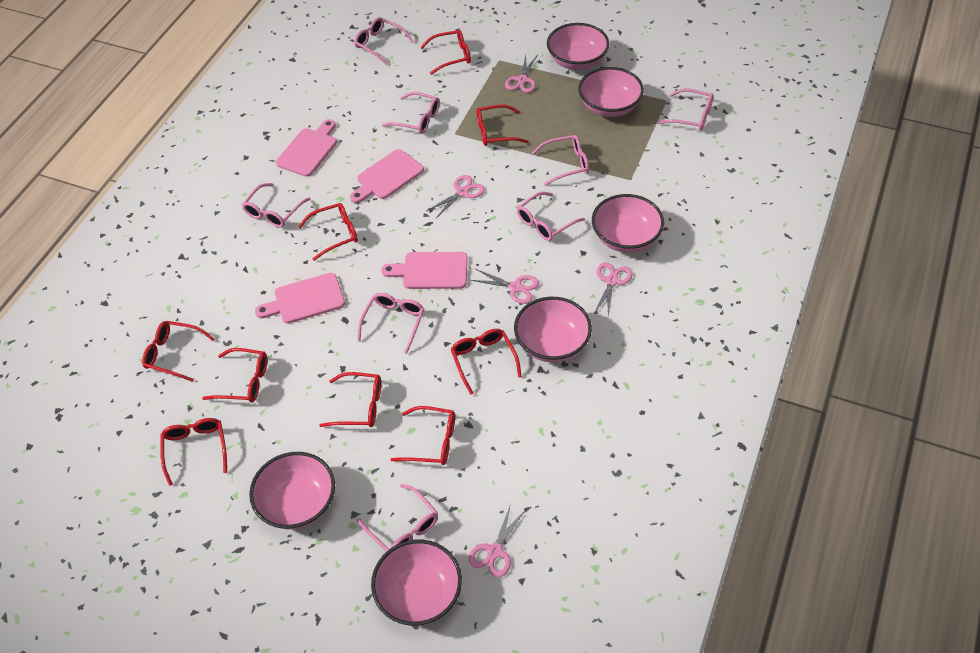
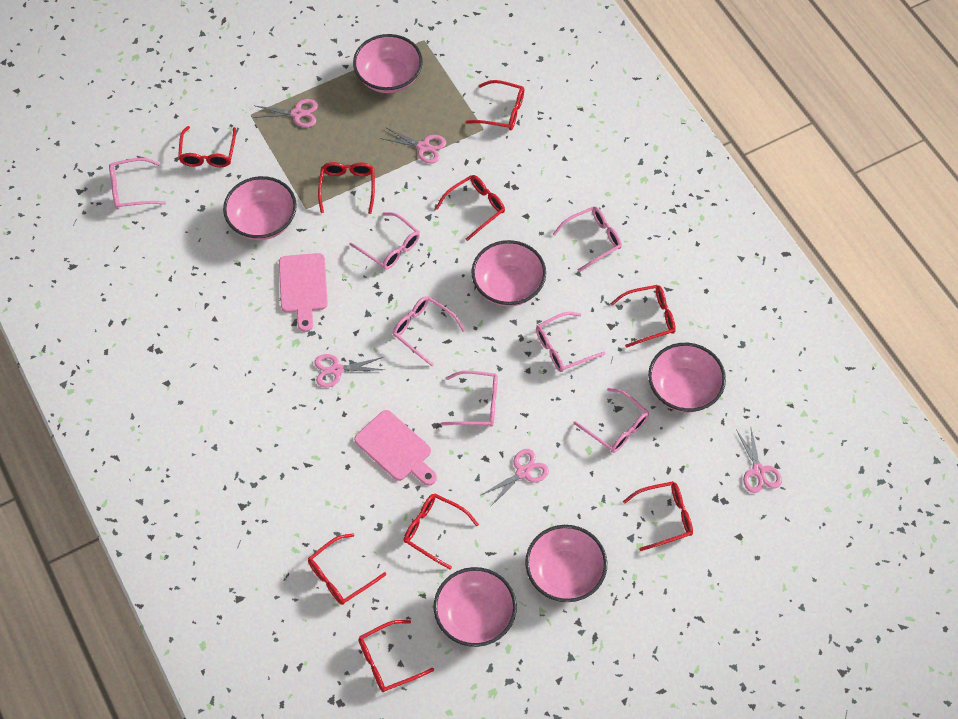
pink cutting board: [255,273,345,323] [276,119,337,177] [350,149,424,203] [381,252,468,289] = 4 -> [279,253,328,332] [354,410,437,486] = 2
pink glasses: [242,183,310,228] [354,17,414,65] [357,293,424,354] [357,484,438,552] [382,92,440,134] [517,192,585,241] [532,135,589,186] [658,88,714,130] = 8 -> [109,158,166,209] [349,212,420,270] [393,296,465,366] [441,371,498,427] [536,312,605,372] [553,207,622,272] [573,388,649,453] = 7

